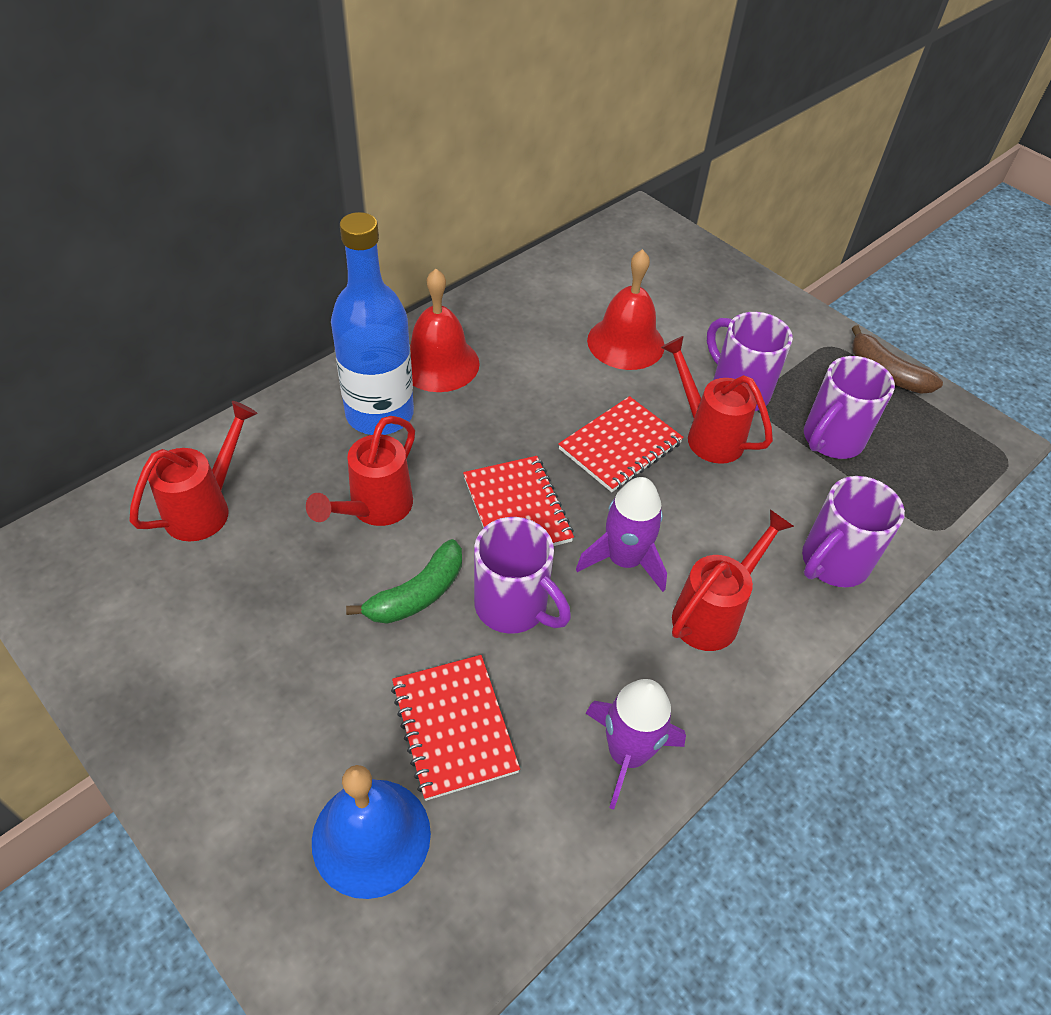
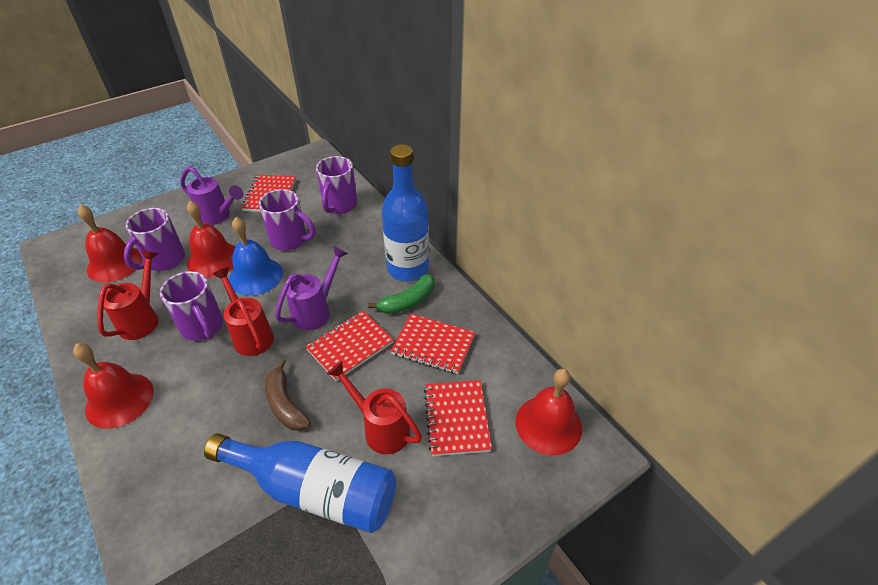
blue bottle: [331,212,414,435] = 1 -> [204,433,396,533] [382,144,429,281] = 2
purple rocket: [576,477,667,592] [585,679,686,810] = 2 -> none = 0
purple watering can: none = 0 -> [181,166,243,225] [275,246,348,331] = 2
red bell: [410,269,480,392] [587,249,664,370] = 2 -> [73,343,154,429] [77,205,142,283] [187,201,235,278] [515,369,582,455] = 4
red notebook: [391,655,520,801] [463,456,574,546] [558,396,684,492] = 3 -> [241,175,296,212] [305,311,394,381] [391,314,475,374] [424,380,492,456] = 4
red watering can: [130,401,258,541] [306,416,415,526] [661,336,773,464] [672,509,795,651] = 4 -> [97,250,159,340] [213,267,274,356] [327,361,422,454] = 3

